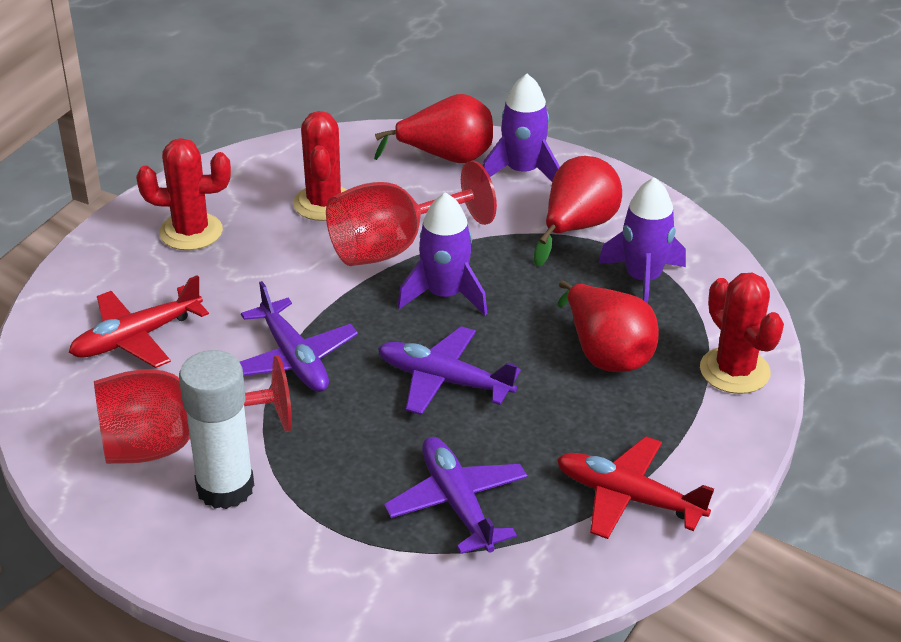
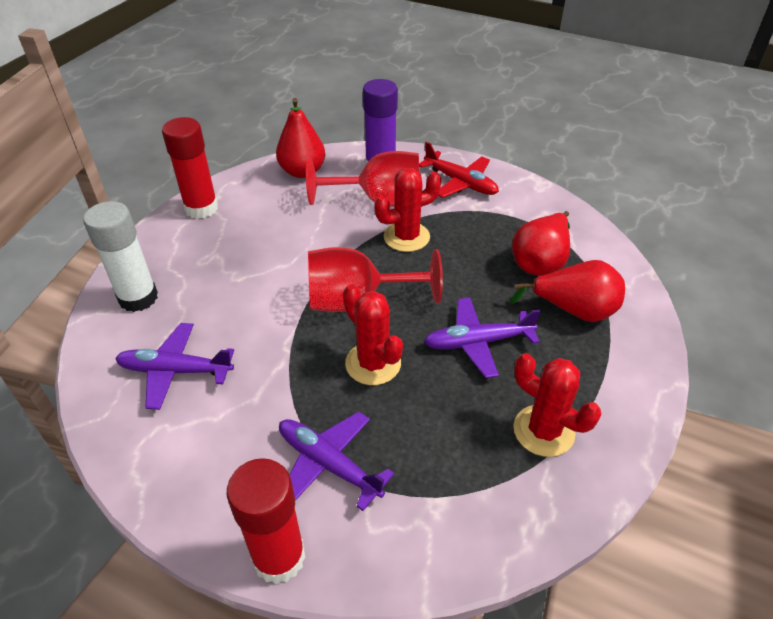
purple glue stick: none = 0 -> [363,79,398,166] = 1
purple rocket: [398,192,487,315] [483,74,560,181] [598,177,686,304] = 3 -> none = 0
red glue stick: none = 0 -> [162,117,218,219] [227,458,306,584] = 2
red plane: [69,275,209,368] [557,436,714,539] = 2 -> [419,142,499,198] = 1

